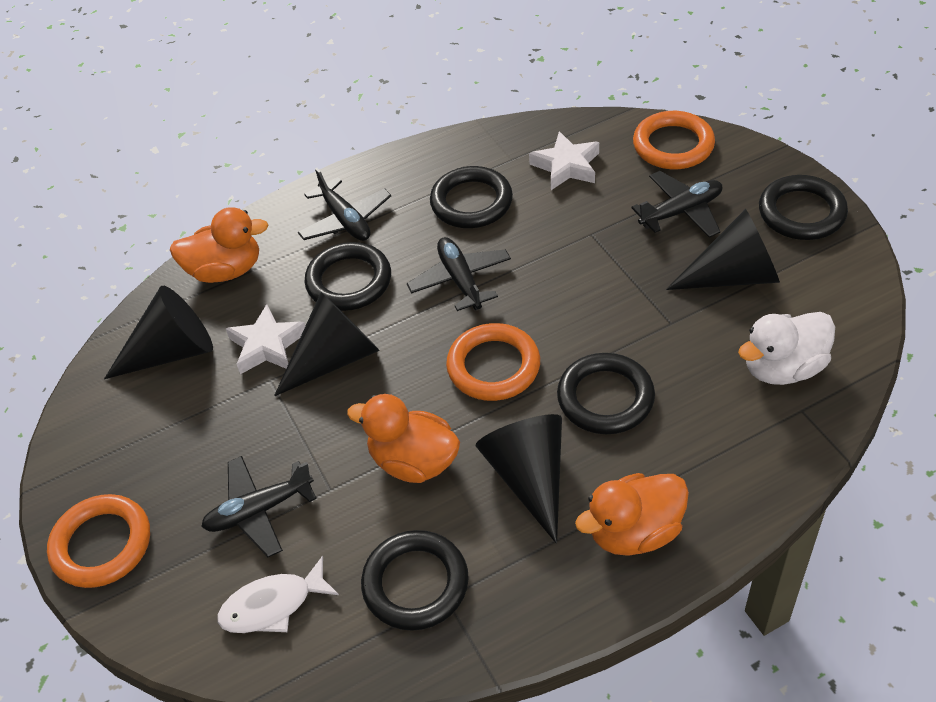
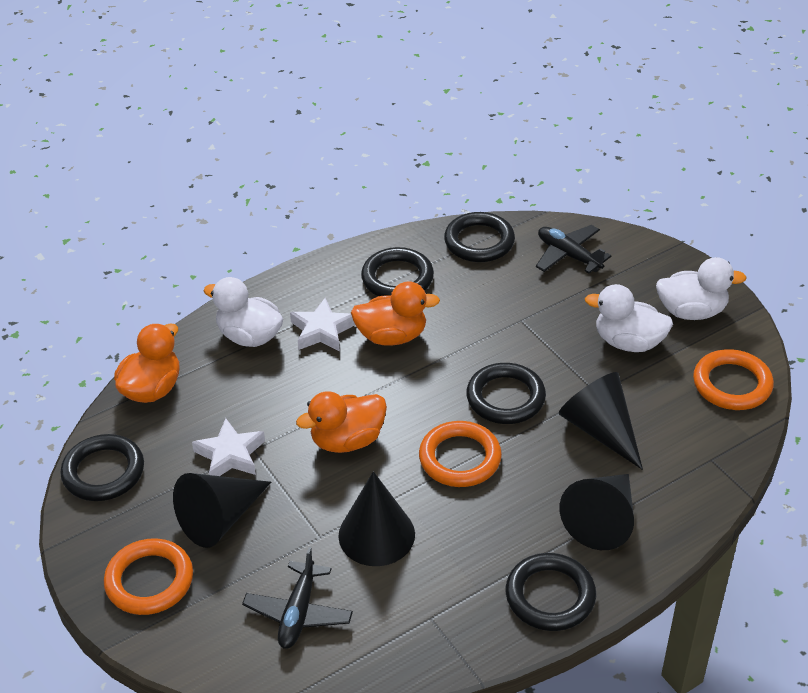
black plane: [201,456,317,557] [298,168,391,241] [407,237,511,311] [631,171,722,238] = 4 -> [242,547,353,649] [536,225,611,273] = 2
white duck: [738,312,835,385] = 1 -> [203,277,283,347] [585,284,673,352] [656,257,747,320] = 3
white fish: [217,556,339,633] = 1 -> none = 0

